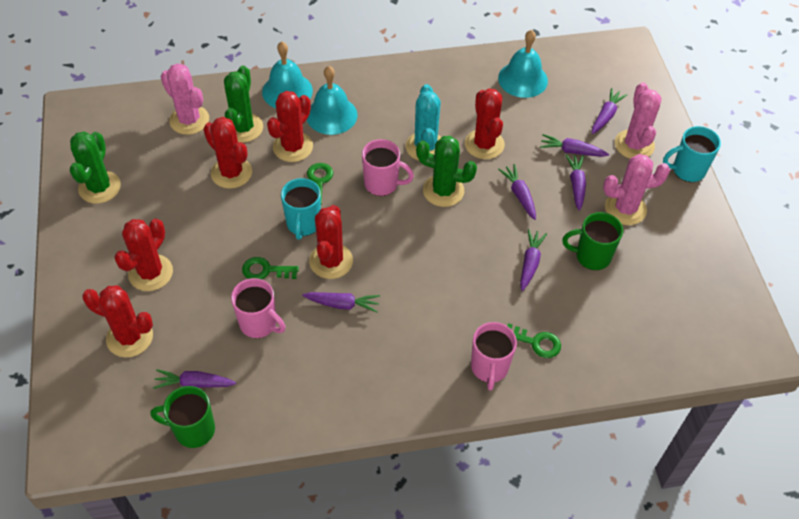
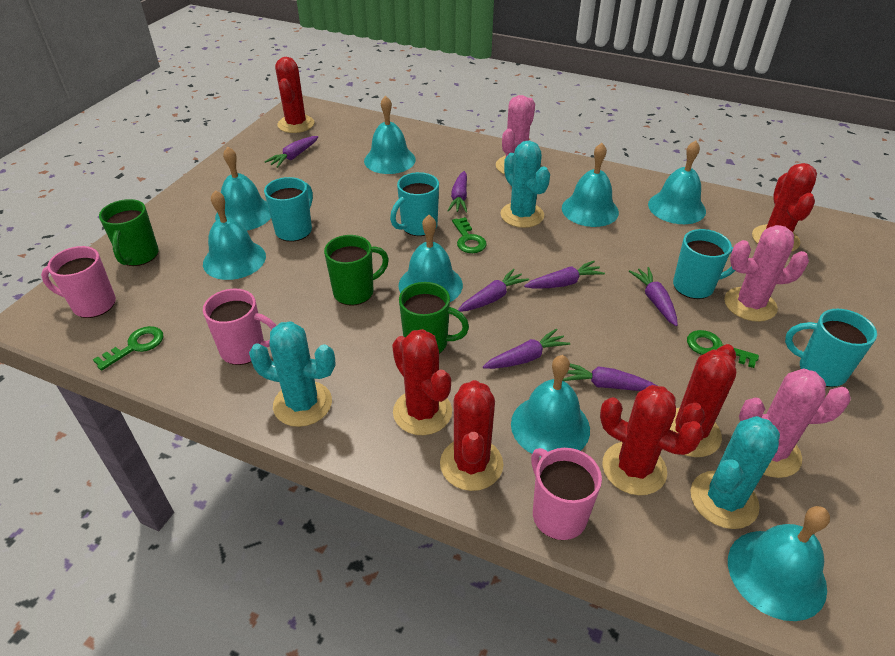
green cactus: [70,132,121,204] [224,66,263,143] [416,136,477,207] = 3 -> none = 0
green mug: [151,386,215,448] [562,212,623,270] = 2 -> [99,199,159,266] [324,235,389,306] [399,282,469,354] = 3
turquoise bell: [262,42,313,108] [307,66,357,135] [498,30,548,98] = 3 -> [203,190,266,280] [215,146,271,230] [364,96,416,174] [398,215,463,302] [511,355,590,458] [562,143,619,227] [648,140,706,224] [728,506,830,621] = 8
turquoise cactus: [405,84,441,161] = 1 -> [249,321,335,427] [500,141,550,228] [690,416,780,529] = 3
turquoise mug: [281,178,321,240] [663,126,721,182] = 2 -> [264,177,313,242] [390,172,439,236] [673,229,735,299] [785,309,877,387] = 4

